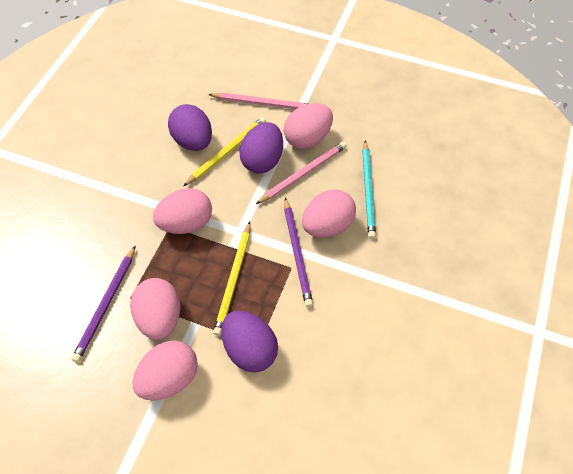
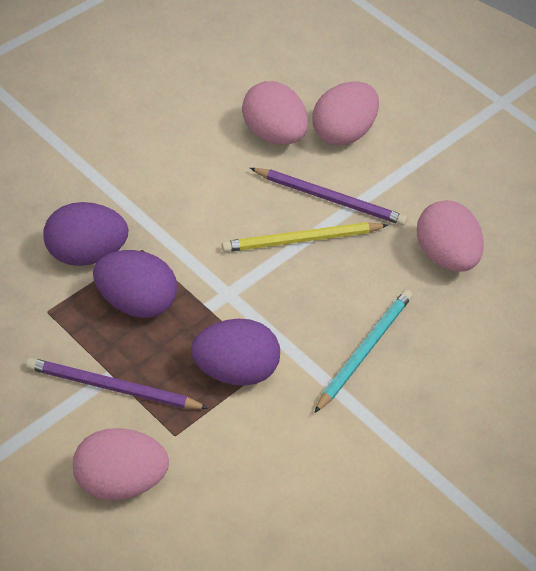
pink egg: [130,278,180,340] [132,340,198,400] [153,188,212,234] [284,103,333,149] [302,189,356,237] = 5 -> [73,428,169,500] [242,81,308,145] [312,81,379,145] [417,200,484,272] = 4
pink pencil: [208,93,308,109] [256,141,347,204] = 2 -> none = 0
yellow pencil: [183,117,266,186] [213,222,251,336] = 2 -> [221,222,388,252] = 1

